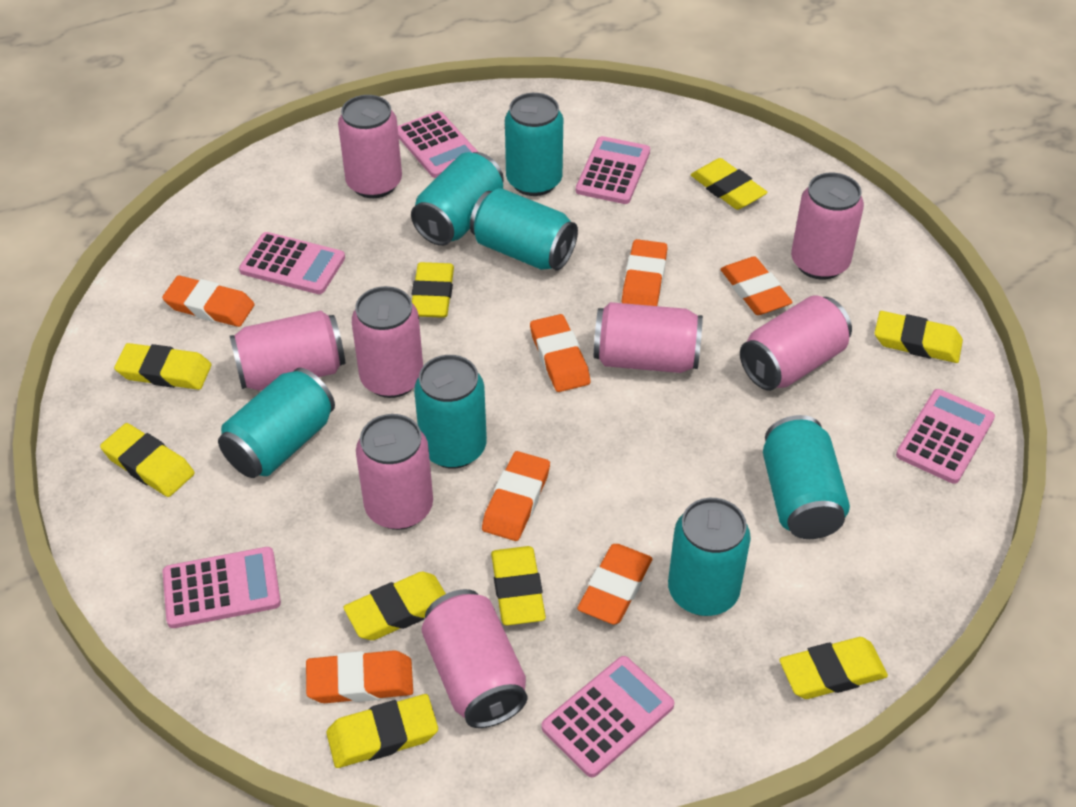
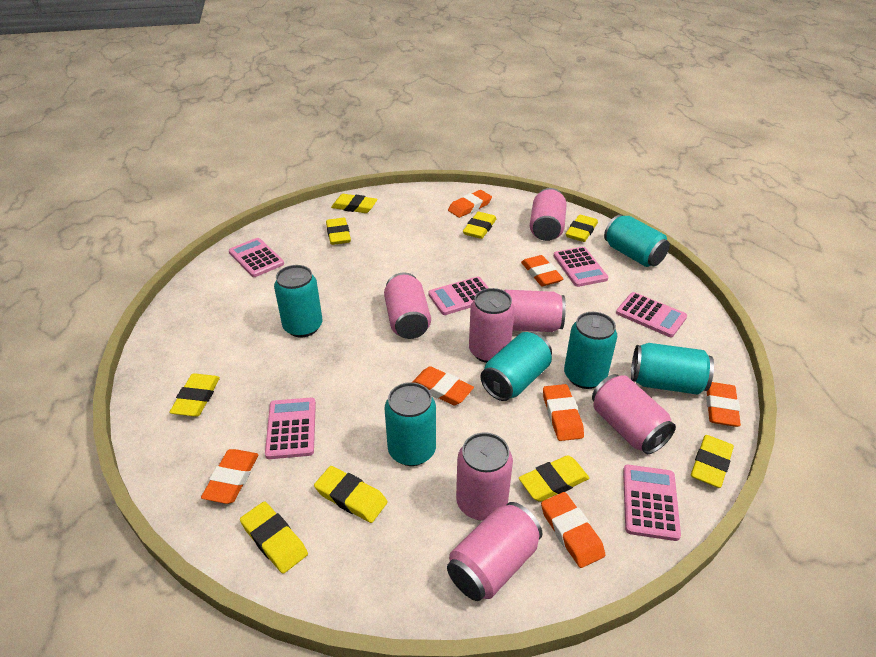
pink can: [230,310,345,391] [338,95,402,198] [352,286,423,398] [356,414,433,530] [421,589,527,728] [594,302,703,373] [740,296,852,391] [791,173,864,280] = 8 -> [384,272,431,339] [447,502,542,601] [456,432,513,521] [469,288,515,363] [504,290,566,332] [530,188,567,241] [592,374,676,454] = 7
turquoise can: [218,368,335,478] [411,152,504,246] [414,355,487,469] [470,188,578,271] [505,93,563,196] [668,498,751,616] [763,415,850,539] = 7 -> [274,265,322,338] [385,382,436,466] [480,332,552,401] [564,312,617,389] [604,215,670,267] [631,343,714,395] = 6

